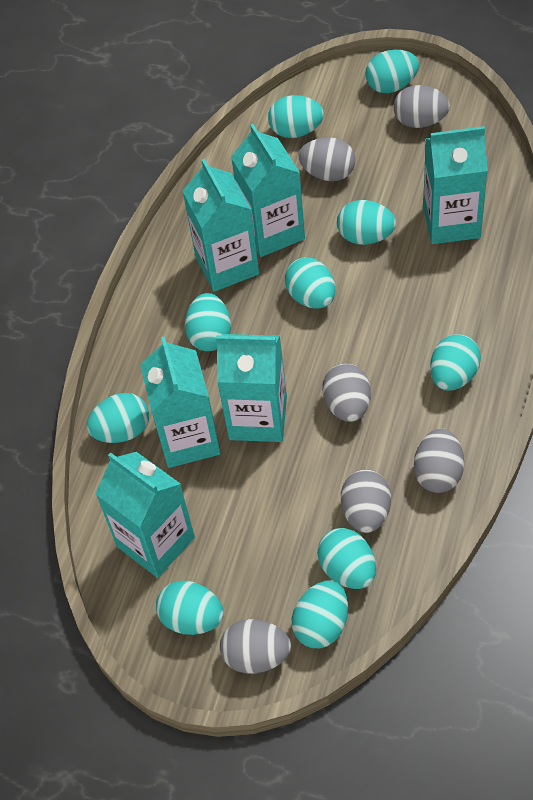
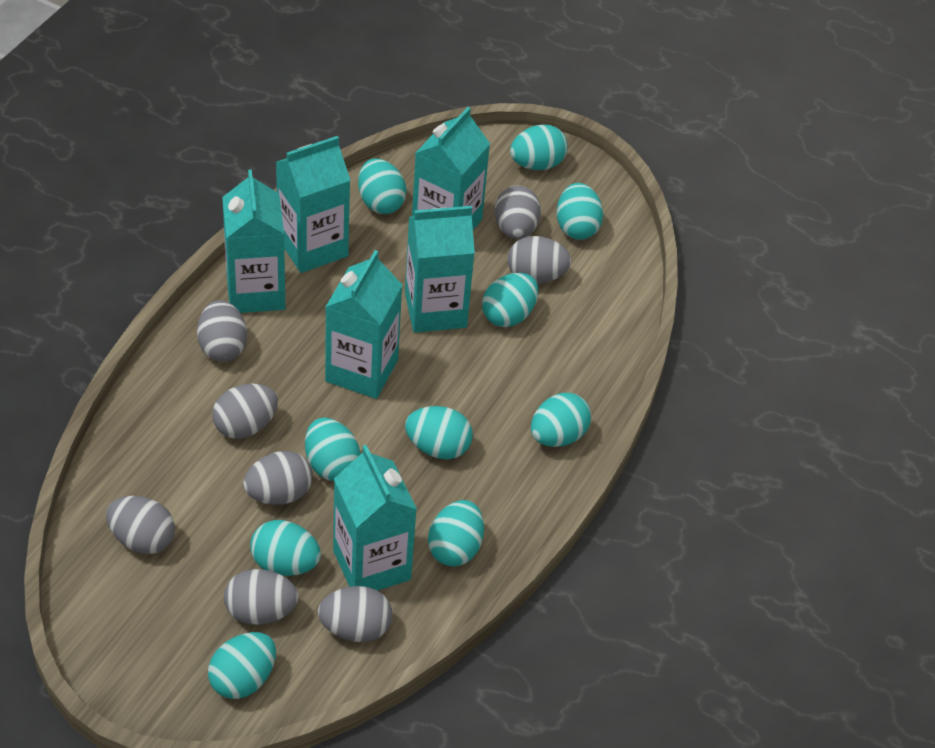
grey egg: [220,619,291,674] [298,137,355,181] [322,363,371,422] [341,469,391,533] [394,85,450,128] [414,428,464,493] = 6 -> [106,496,175,554] [197,300,247,362] [212,384,278,439] [224,569,298,625] [243,451,313,505] [318,586,392,642] [495,185,541,239] [507,236,571,284] = 8

